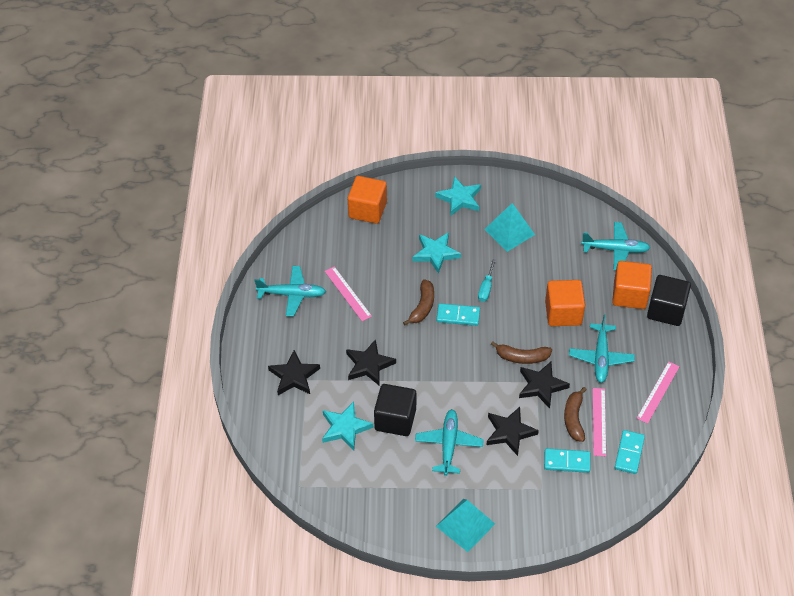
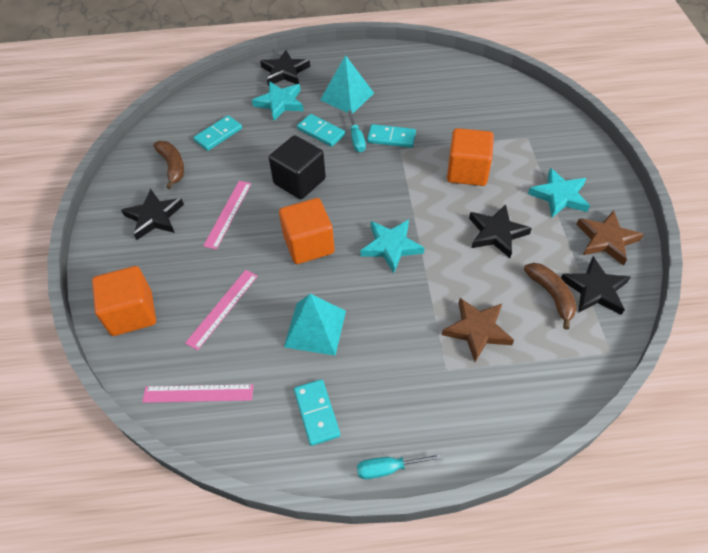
black cube: [374,384,416,436] [647,275,691,326] = 2 -> [269,135,326,199] = 1
brown banana: [403,279,434,326] [491,341,552,364] [564,387,587,442] = 3 -> [153,141,184,189] [524,263,577,330] = 2
brown star: none = 0 -> [442,298,514,362] [576,210,644,266] = 2
turquoise domino: [436,303,480,326] [544,448,590,473] [615,430,645,474] = 3 -> [193,115,242,151] [294,379,340,446] [297,114,345,147] [367,124,416,148] = 4
turquoise plane: [255,266,326,317] [415,409,484,476] [569,315,635,383] [581,222,651,270] = 4 -> none = 0
turquoise screwdriver: [478,259,496,302] = 1 -> [348,110,366,152] [357,454,442,479] = 2

